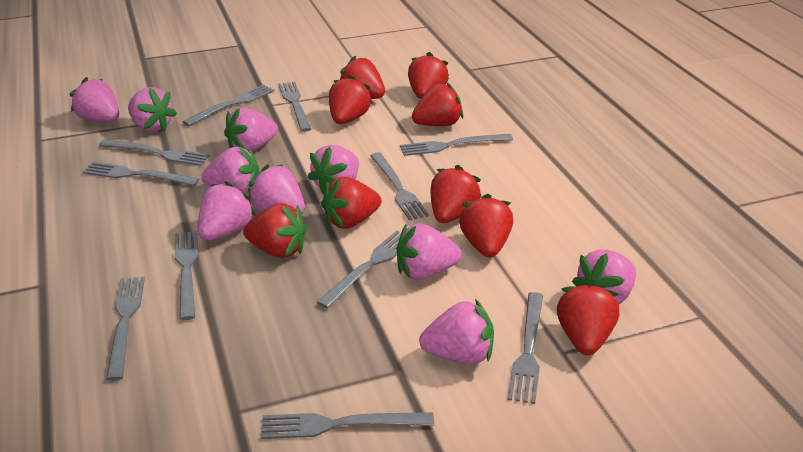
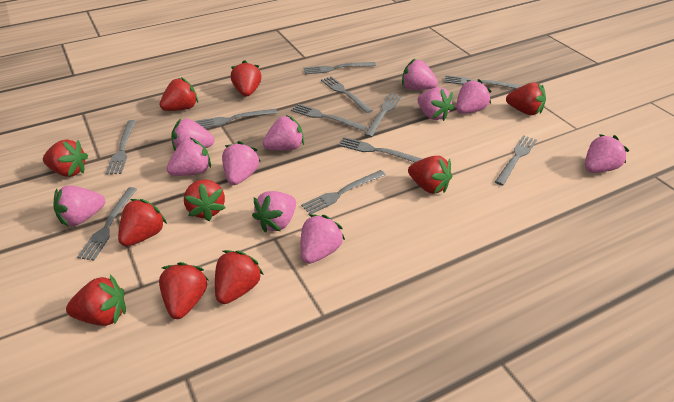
pink strawberry: [70,77,119,122] [128,87,177,132] [198,181,256,241] [201,147,259,194] [224,107,278,152] [248,164,305,214] [308,145,359,195] [397,223,462,280] [419,299,494,364] [572,249,636,304] = 10 -> [54,185,105,226] [167,138,211,176] [171,119,215,151] [222,141,261,185] [252,191,296,232] [263,115,304,151] [300,214,345,264] [402,59,438,90] [417,87,454,121] [456,79,491,114] [585,134,629,173] = 11
red strawberry: [243,203,307,258] [321,177,382,229] [329,75,373,124] [340,55,385,99] [408,52,449,99] [412,82,463,126] [431,165,482,223] [459,194,513,257] [557,281,619,355] = 9 -> [43,139,88,177] [66,274,126,326] [118,199,167,246] [159,77,198,111] [159,262,208,319] [184,179,225,221] [215,250,264,304] [231,60,261,97] [408,156,452,194] [506,83,546,115] = 10

